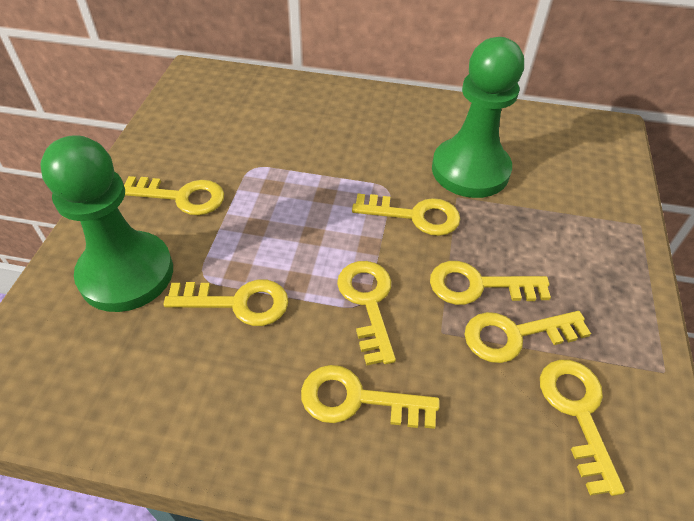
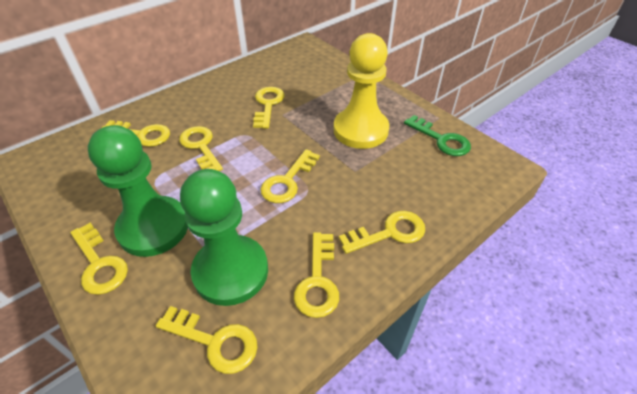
green key: none = 0 -> [404,115,471,156] = 1
yellow pawn: none = 0 -> [333,33,389,149] = 1

